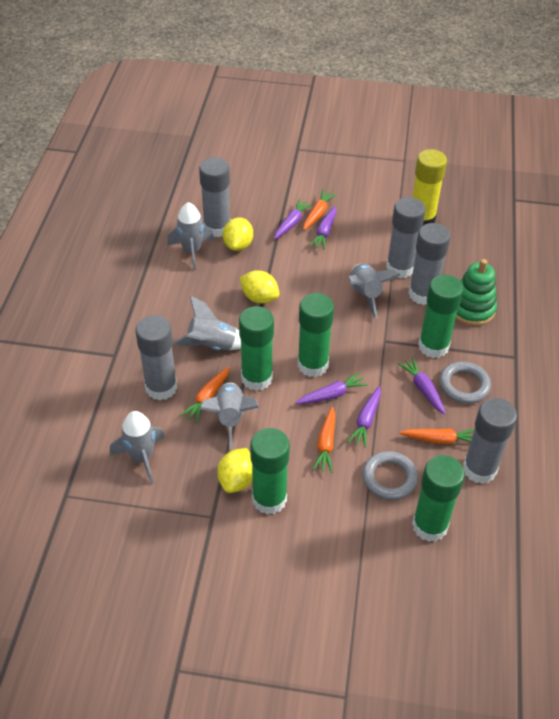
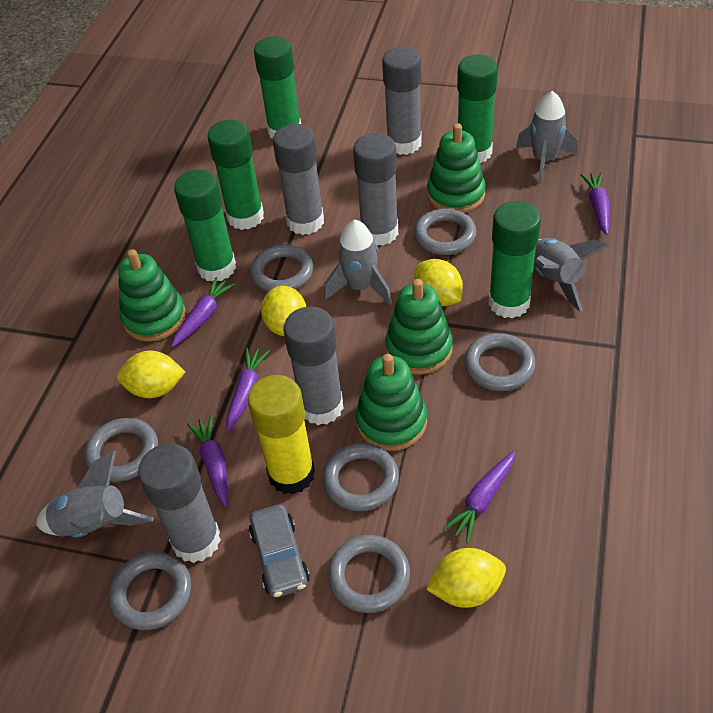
green stacking toy: [455,259,497,326] = 1 -> [118,249,186,341] [355,354,427,451] [385,279,453,375] [427,123,486,213] = 4
grey car: none = 0 -> [249,504,310,598] = 1
grey ring: [362,451,418,500] [439,361,491,404] = 2 -> [85,418,158,482] [109,552,191,630] [250,244,313,292] [322,443,399,511] [328,535,410,613] [414,208,476,255] [464,333,536,391] = 7
grey rocket: [110,411,165,484] [167,202,215,270] [173,296,241,351] [200,382,259,450] [348,264,400,319] = 5 -> [36,451,153,537] [324,220,392,305] [516,91,577,183] [534,238,609,312] = 4
orange carrot: [180,367,230,423] [303,189,337,230] [312,407,335,473] [400,428,474,444] = 4 -> none = 0
yellow lemon: [217,448,252,493] [223,217,253,251] [240,271,279,303] = 3 -> [117,351,185,398] [261,286,306,336] [414,259,463,306] [426,548,506,608] = 4

